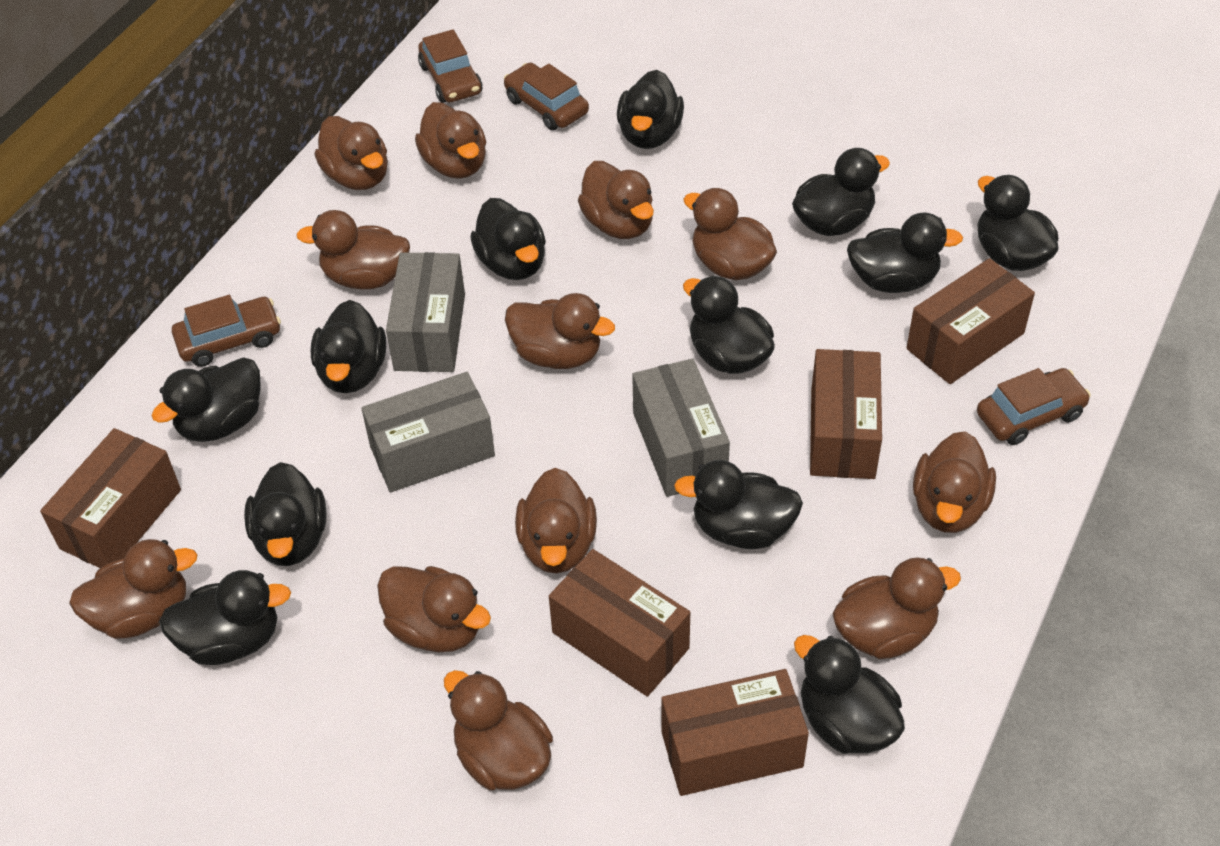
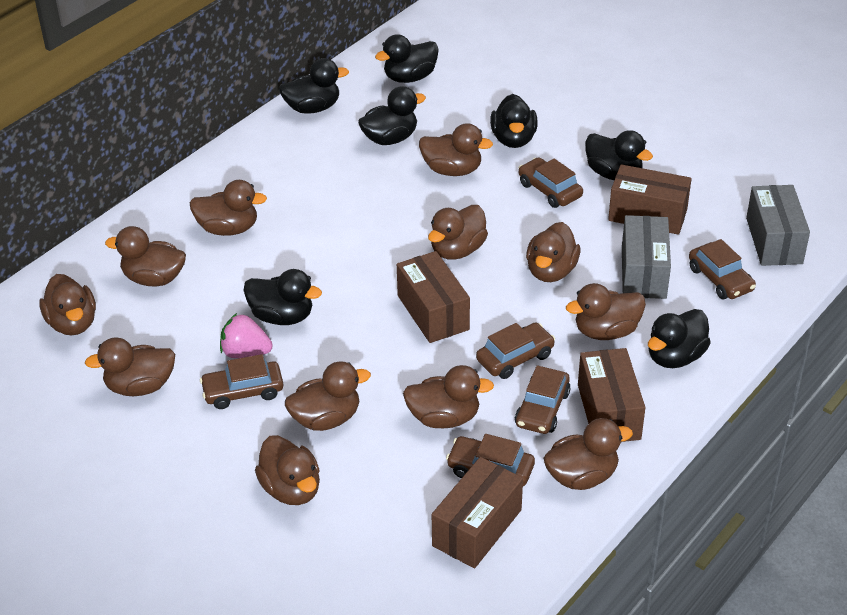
black duck: [151,357,261,442] [159,570,291,665] [244,462,327,566] [311,300,386,393] [470,198,546,280] [617,70,684,149] [674,460,803,549] [683,276,775,374] [792,148,890,236] [794,635,905,754] [847,213,963,293] [977,175,1059,271] = 12 -> [243,269,322,325] [279,58,349,114] [358,86,426,145] [375,34,439,83] [490,94,538,148] [585,130,653,180] [648,309,711,368] = 7
brown box: [40,428,181,568] [549,549,690,697] [662,669,809,796] [810,349,882,479] [907,258,1035,384] = 5 -> [397,251,470,343] [432,457,523,568] [578,348,646,442] [608,164,692,235] = 4
brown car: [172,295,281,367] [418,29,482,103] [504,62,589,130] [977,368,1091,445] = 4 -> [200,354,283,409] [446,434,535,486] [476,323,555,379] [515,365,571,434] [519,157,583,208] [689,239,756,299] = 6
grey box: [361,372,495,492] [386,252,465,372] [632,359,730,497] = 3 -> [622,215,671,299] [746,185,810,266] = 2
pink strawberry: none = 0 -> [220,313,273,358] = 1

